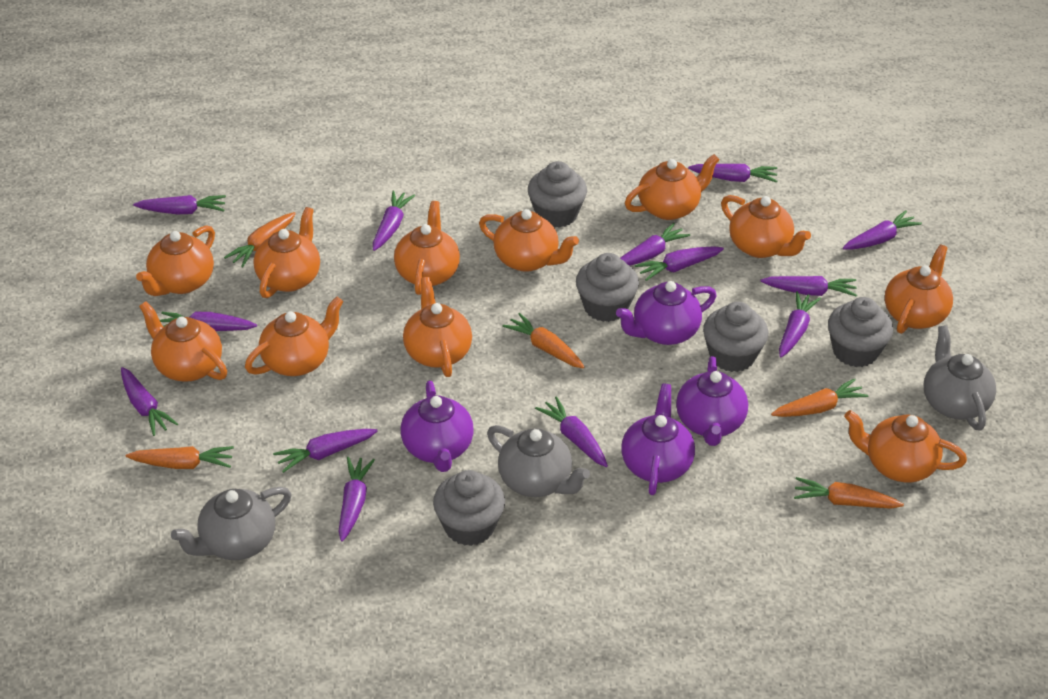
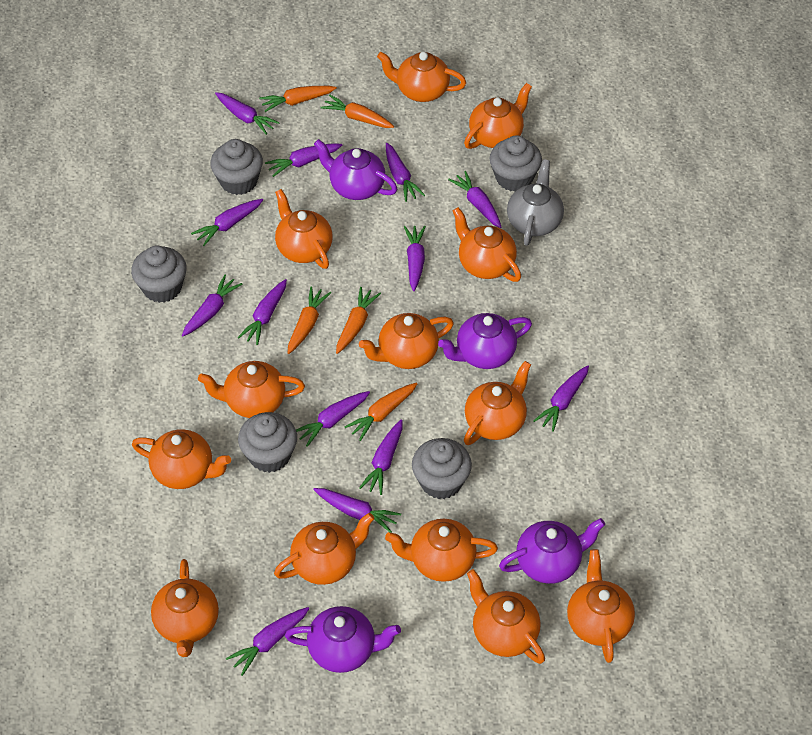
grey teapot: [171,487,292,560] [487,425,590,497] [924,325,996,431] = 3 -> [507,159,564,246] = 1
orange teapot: [136,225,215,296] [139,301,227,382] [245,296,343,376] [254,207,320,298] [394,201,460,295] [403,277,472,377] [479,209,579,272] [625,154,720,220] [721,195,811,258] [844,410,967,482] [885,244,953,334] = 11 -> [132,429,231,489] [151,559,219,657] [198,361,305,418] [274,513,375,585] [275,189,333,269] [359,313,454,369] [377,52,466,102] [385,519,498,582] [453,207,521,282] [464,83,532,149] [464,361,531,445] [467,569,545,664] [567,549,635,663] = 13

